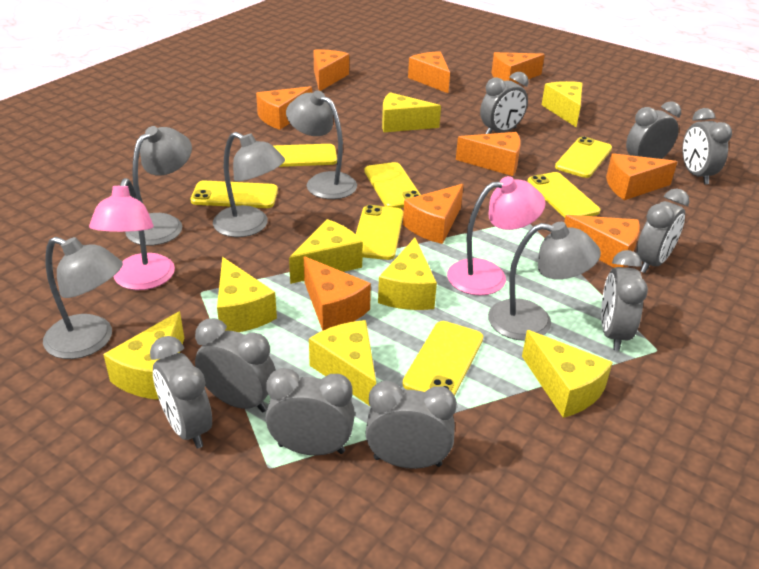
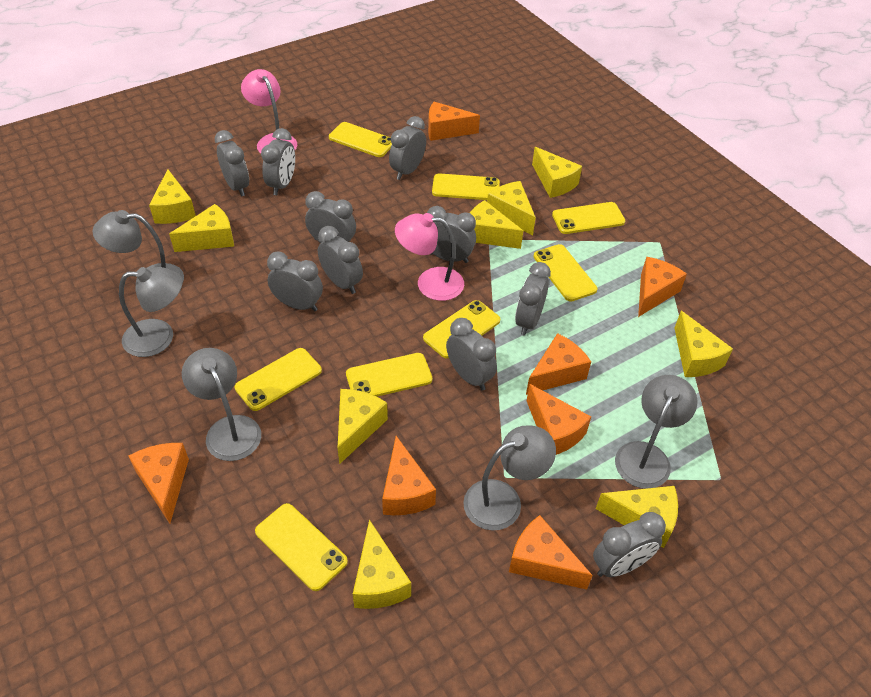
grey clock: [150,336,212,449] [195,318,276,413] [266,368,355,456] [365,381,457,469] [480,72,528,134] [601,250,648,351] [626,101,681,159] [636,189,690,273] [682,108,732,185] = 9 -> [215,130,249,197] [261,128,295,195] [267,251,323,312] [305,191,356,243] [318,226,363,294] [389,116,426,180] [427,206,476,263] [446,318,497,391] [515,262,551,336] [593,512,666,577] = 10
orange cheese: [256,86,312,130] [304,256,371,331] [313,49,349,91] [403,184,463,244] [408,51,450,93] [456,132,521,176] [491,52,545,84] [564,215,640,268] [606,153,677,200] = 9 -> [129,443,189,524] [382,436,436,515] [428,102,480,141] [509,515,593,590] [526,333,591,395] [527,384,591,455] [638,257,687,317] = 7
yellow cheese: [103,311,184,400] [217,257,277,332] [289,219,363,284] [309,320,376,406] [378,238,437,310] [382,92,441,132] [522,330,613,418] [542,81,583,127] = 8 -> [149,169,196,224] [169,204,234,252] [338,389,388,464] [353,520,411,609] [470,200,523,249] [487,181,536,235] [532,147,582,198] [596,486,678,548] [674,311,733,377] = 9
yellow phone: [191,181,278,208] [273,144,337,167] [356,205,403,260] [364,162,421,208] [403,321,483,396] [527,172,600,218] [555,136,612,178] = 7 -> [235,348,322,411] [255,503,348,591] [329,122,392,157] [346,353,432,397] [423,300,500,359] [432,173,500,200] [534,244,597,301] [552,202,625,234] = 8

